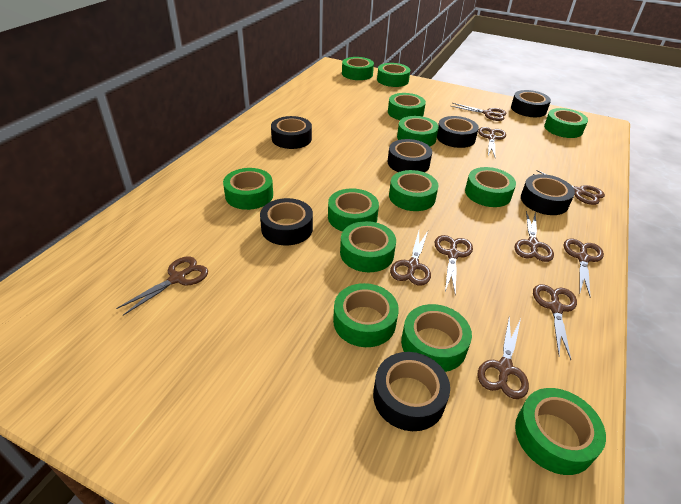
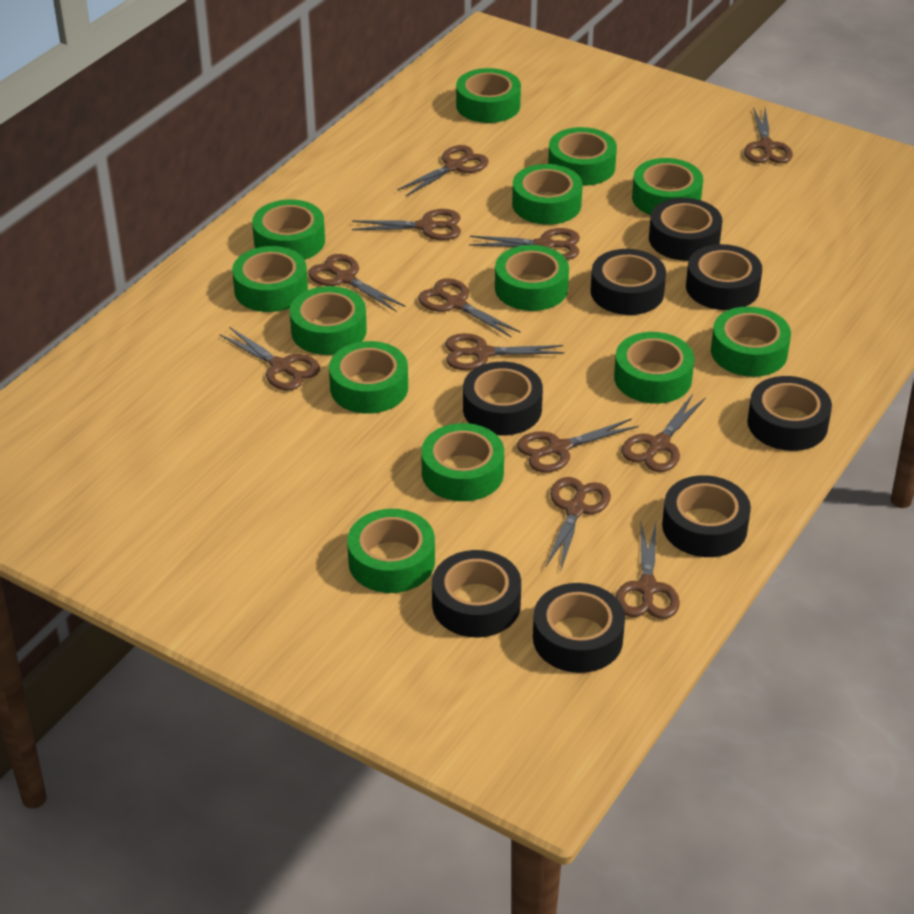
black tape: [260,198,313,245] [271,116,312,149] [373,352,450,431] [387,139,432,172] [437,116,479,148] [511,90,551,117] [521,174,575,215] = 7 -> [432,550,521,637] [463,362,543,435] [533,583,625,673] [590,249,666,315] [649,198,723,261] [662,475,751,557] [686,244,762,310] [747,376,832,451] = 8
brown scissors: [116,256,208,316] [390,231,431,286] [434,235,473,295] [451,103,507,121] [477,316,529,399] [478,127,506,157] [514,211,554,262] [533,170,605,205] [533,284,577,360] [564,239,604,296] = 10 -> [219,327,320,391] [308,254,406,311] [352,209,461,240] [397,145,488,197] [418,278,521,338] [445,333,565,370] [469,228,580,260] [517,418,639,472] [545,477,611,569] [616,523,680,619] [621,394,706,472] [744,107,793,163] = 12

